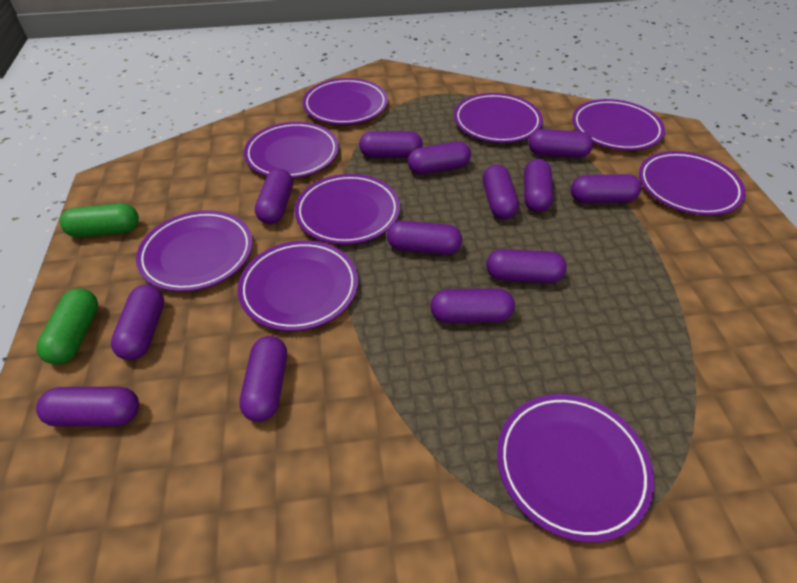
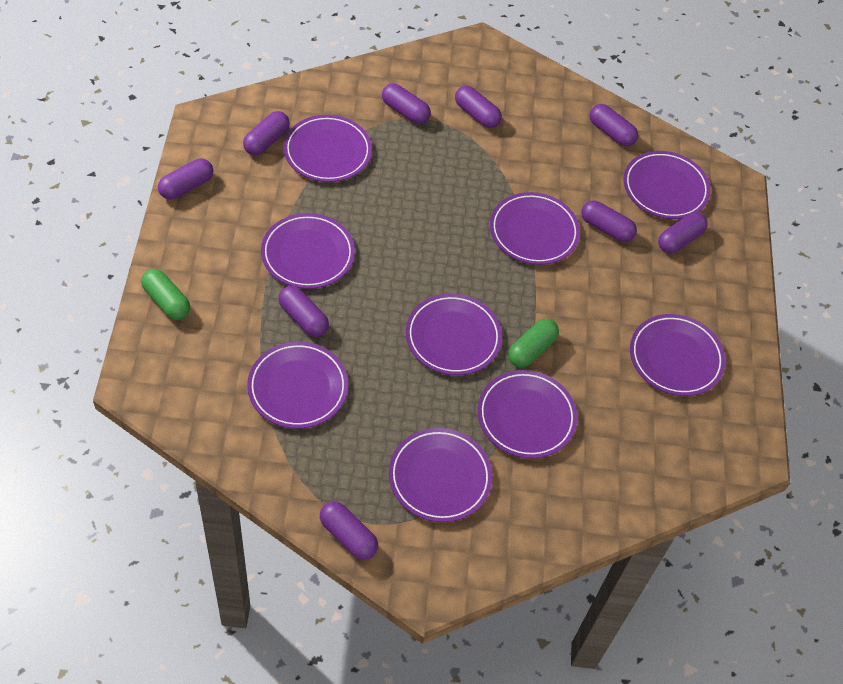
purple capsule: [36,387,139,426] [111,285,164,360] [239,336,287,422] [255,169,293,224] [359,131,423,158] [387,221,462,255] [408,141,471,175] [430,288,515,323] [483,165,519,220] [486,249,567,283] [524,159,553,212] [528,129,593,158] [571,174,641,203] = 13 -> [158,159,213,199] [243,111,290,155] [278,286,329,337] [320,501,378,560] [382,83,431,124] [455,86,502,128] [581,200,637,242] [590,104,638,147] [658,212,708,253] = 9

